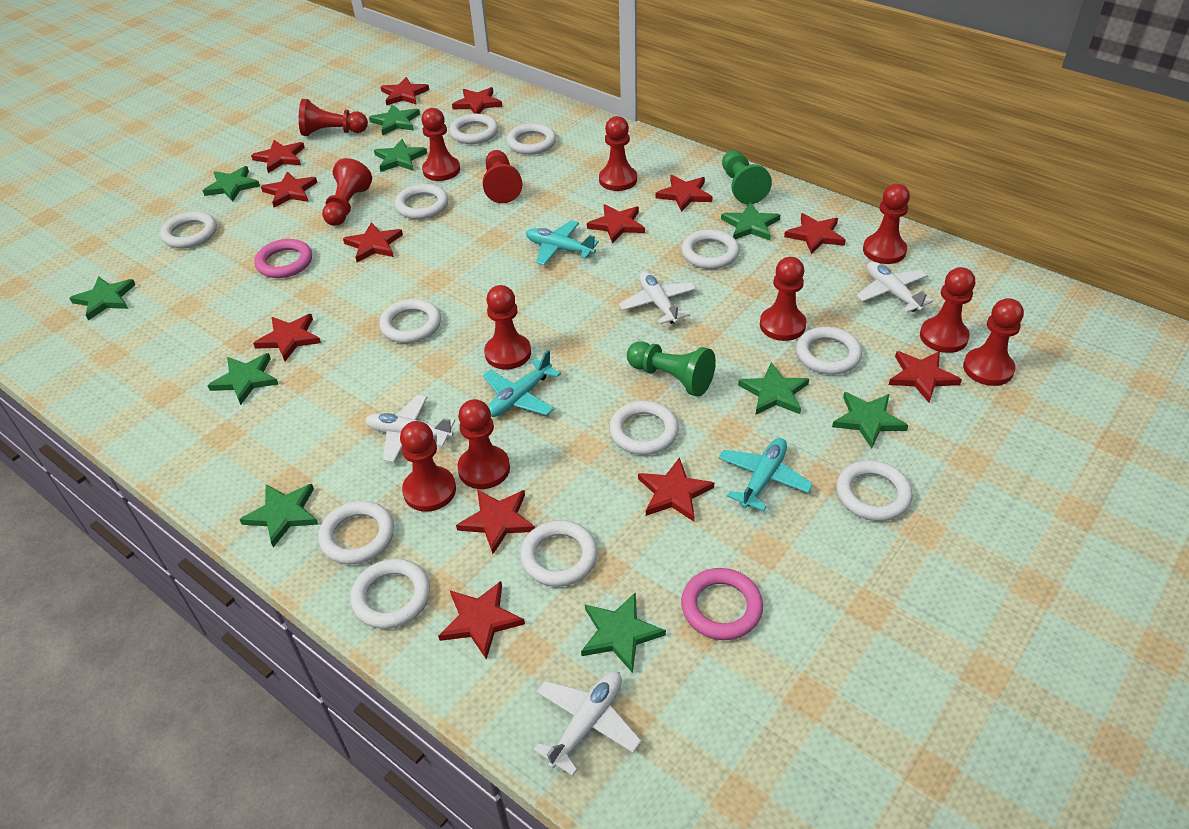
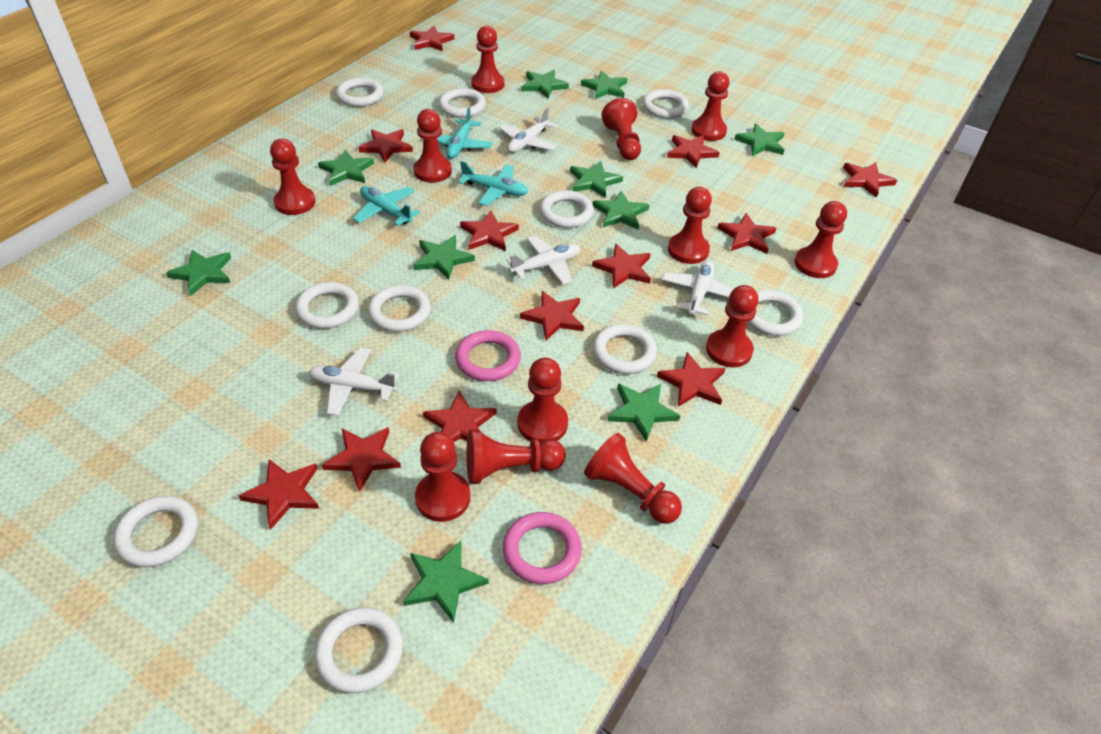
green pawn: [627,341,716,397] [722,150,772,204] = 2 -> none = 0
red star: [251,140,305,173] [253,314,321,361] [261,171,318,208] [343,222,403,262] [381,77,429,106] [438,581,525,659] [452,87,502,114] [456,489,535,554] [587,204,645,243] [638,457,714,521] [656,175,712,212] [784,213,846,254] [889,351,962,403] = 13 -> [239,459,319,530] [322,427,401,492] [358,129,413,163] [410,26,454,51] [423,390,496,442] [460,211,519,251] [520,291,584,341] [592,243,651,289] [657,352,726,407] [667,135,720,168] [717,213,776,254] [843,162,897,198] = 12
white ring: [160,211,217,248] [318,501,394,564] [350,559,430,629] [379,299,441,343] [395,184,448,219] [449,114,498,144] [506,123,556,155] [520,520,598,587] [609,401,679,455] [681,229,739,269] [796,327,862,375] [836,460,912,521] = 12 -> [113,496,198,567] [295,282,359,329] [315,607,403,693] [336,78,383,107] [368,285,431,332] [438,88,486,118] [540,190,594,228] [593,324,657,374] [643,89,689,119] [747,290,803,336] = 10

